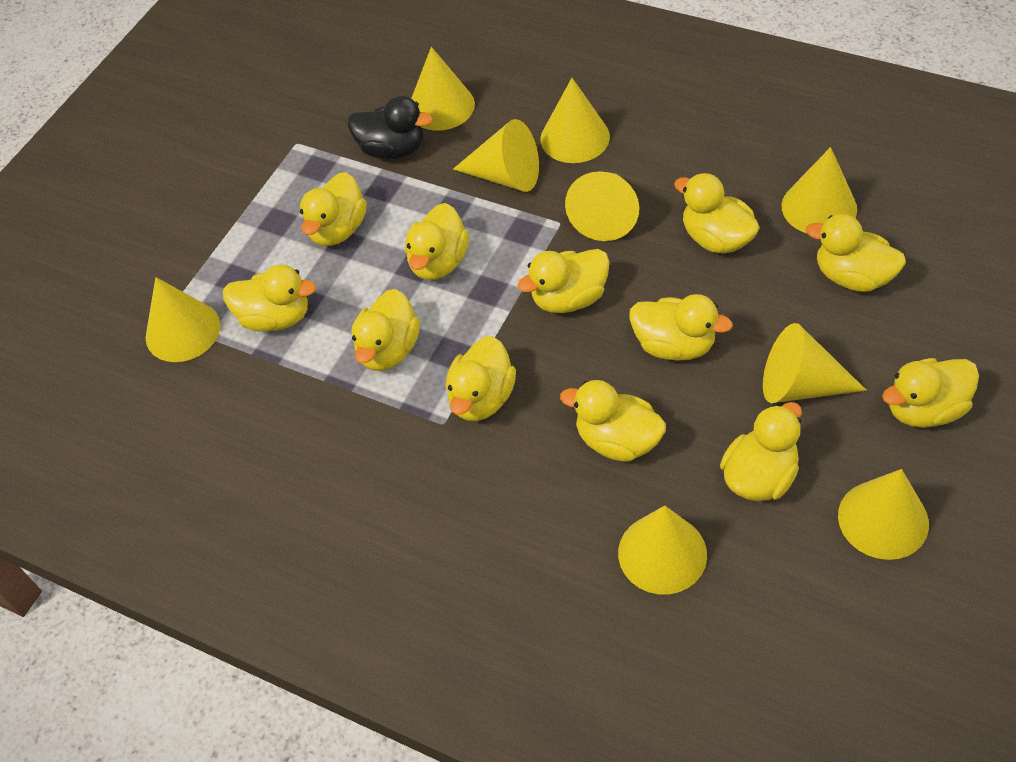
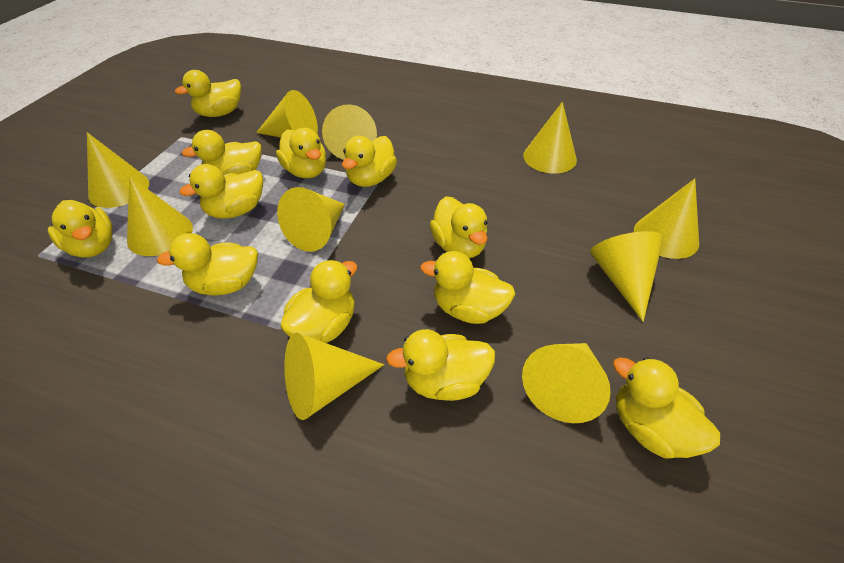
black duck: [348,96,433,159] = 1 -> none = 0
yellow cone: [146,277,220,362] [411,47,475,131] [453,119,539,192] [540,78,610,163] [565,171,639,241] [618,506,707,594] [763,323,867,403] [782,147,857,234] [838,469,929,560] = 9 -> [87,132,149,208] [127,176,193,256] [256,90,318,138] [277,187,345,252] [284,333,384,420] [322,104,377,160] [522,343,611,423] [523,102,577,173] [590,231,664,322] [634,179,699,259] = 10

